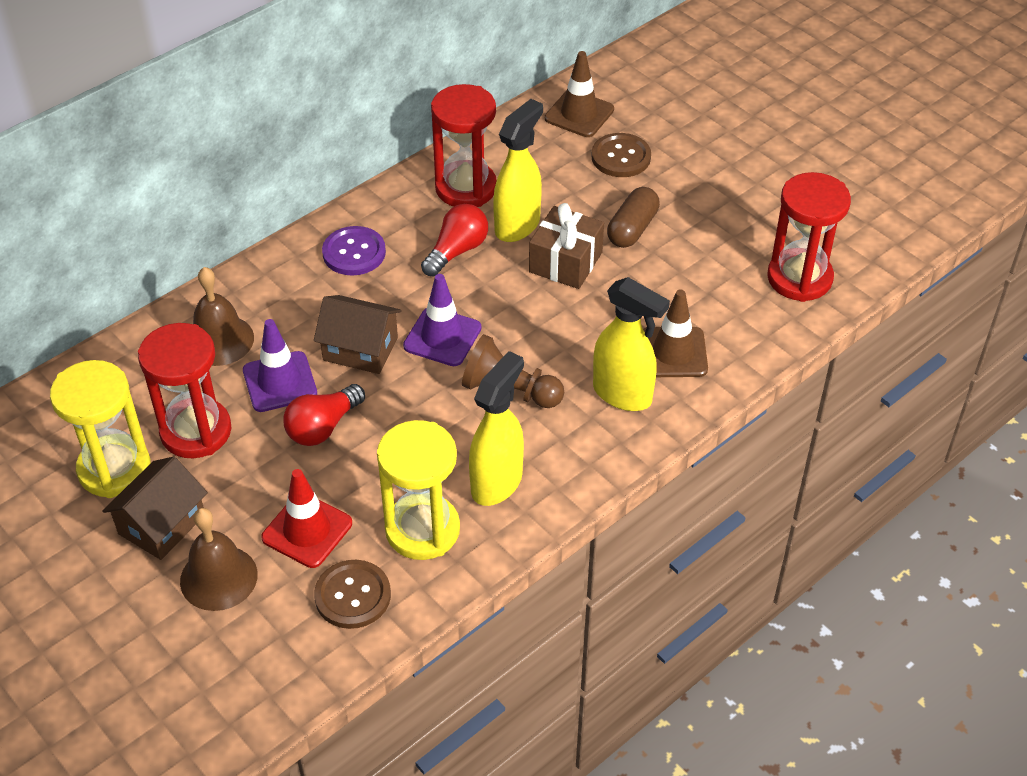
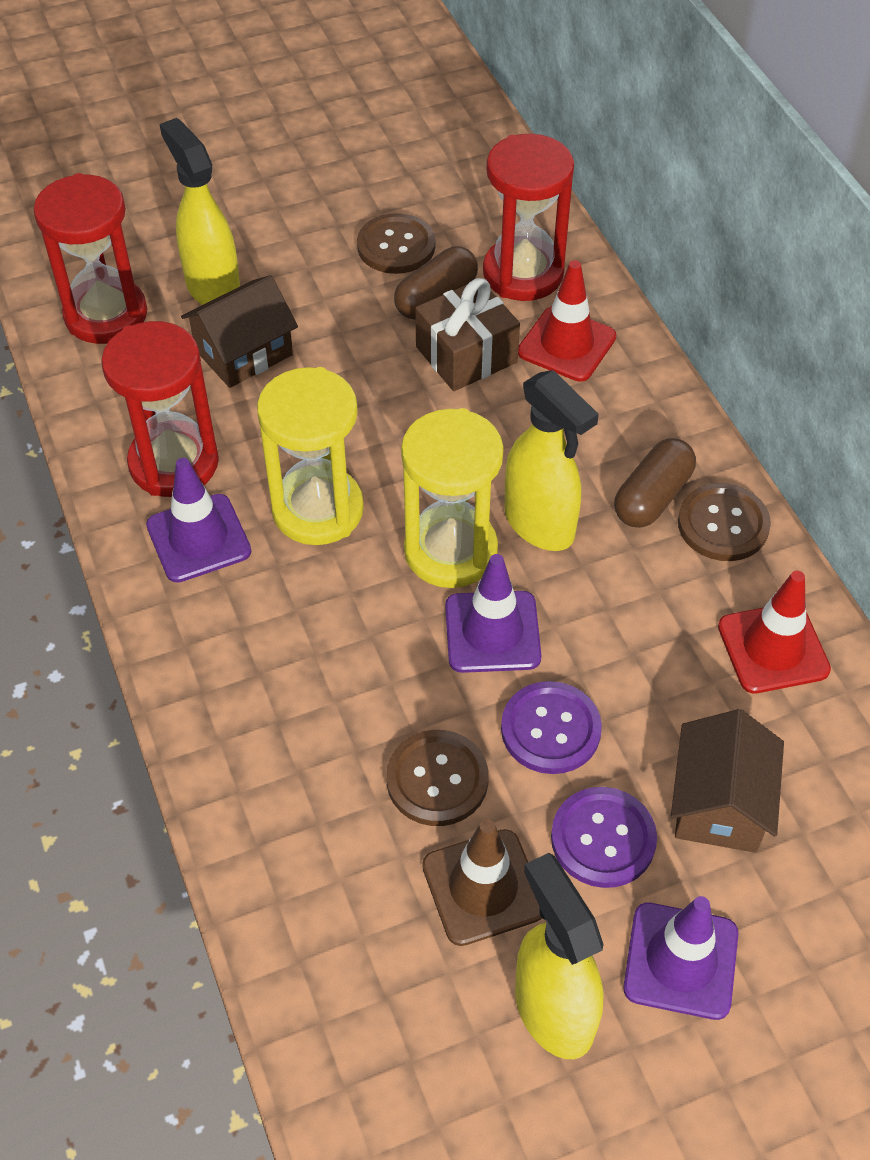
brown bell: [180,508,258,611] [193,267,254,366] = 2 -> none = 0
brown button: [314,560,391,629] [591,133,651,177] = 2 -> [357,213,435,274] [386,730,489,826] [678,483,771,561] = 3
brown capsule: [607,187,660,248] = 1 -> [394,246,478,320] [614,438,696,528] = 2
brown pawn: [462,334,564,408] = 1 -> none = 0
brown traffic cone: [545,51,614,137] [643,289,708,377] = 2 -> [422,819,542,946] = 1
purple button: [322,226,386,276] = 1 -> [501,681,602,774] [551,787,657,888] = 2
purple traffic cone: [243,319,317,412] [403,274,482,366] = 2 -> [146,458,251,583] [445,554,541,673] [623,896,738,1020] = 3
red light bulb: [283,384,365,446] [421,204,488,276] = 2 -> none = 0
red traffic cone: [261,469,352,568] = 1 -> [518,260,616,382] [718,571,831,694] = 2

